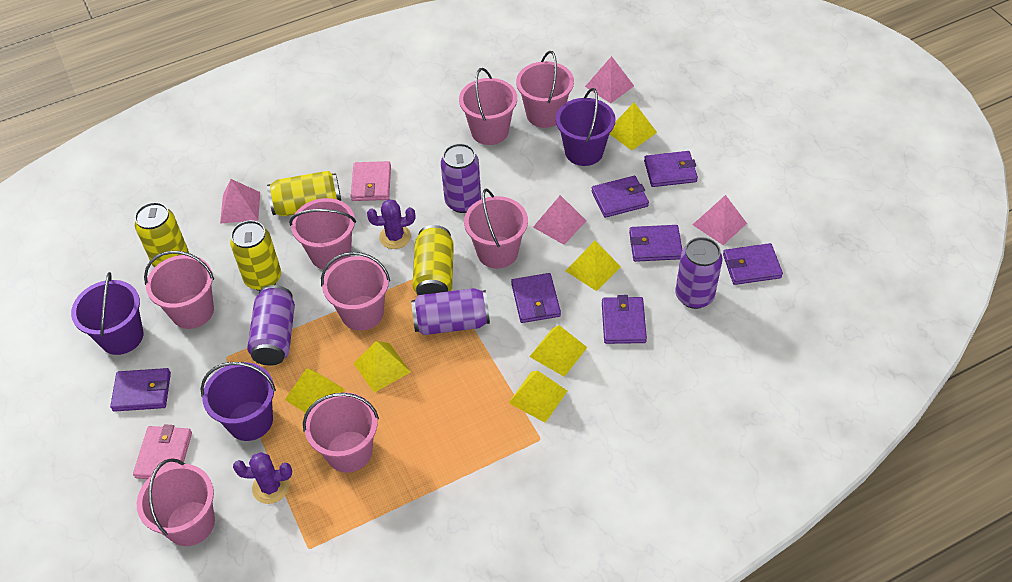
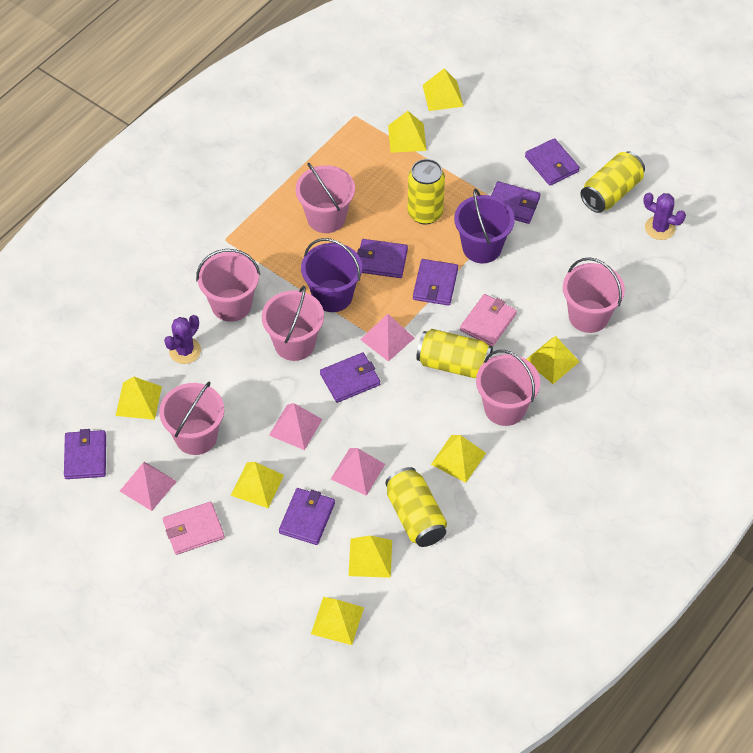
pink bucket: [137,458,215,546] [144,251,214,329] [289,198,356,270] [303,392,379,473] [321,252,390,331] [459,68,517,145] [464,189,528,269] [516,51,574,128] = 8 -> [159,382,224,455] [196,249,260,322] [262,286,324,361] [296,163,355,233] [476,350,540,426] [563,257,625,333] = 6
purple bucket: [71,272,143,355] [201,362,276,441] [556,88,615,166] = 3 -> [301,238,362,312] [454,189,515,263] = 2
purple can: [247,285,295,366] [411,288,490,335] [441,143,481,213] [675,237,723,309] = 4 -> none = 0
yellow pyramid: [285,368,345,413] [354,341,411,393] [509,371,567,423] [529,325,588,377] [566,241,621,291] [610,102,657,150] = 6 -> [116,376,162,420] [231,462,284,508] [311,597,364,645] [348,536,392,578] [388,111,427,153] [423,68,464,111] [431,435,486,483] [526,336,580,384] = 8

